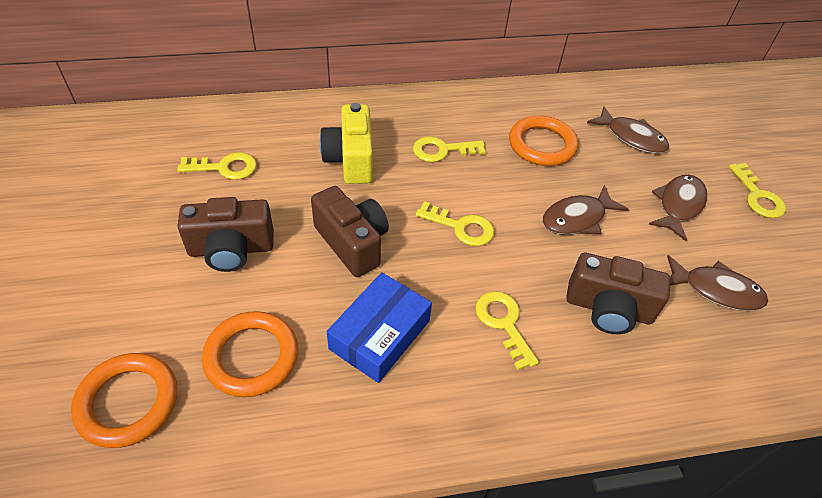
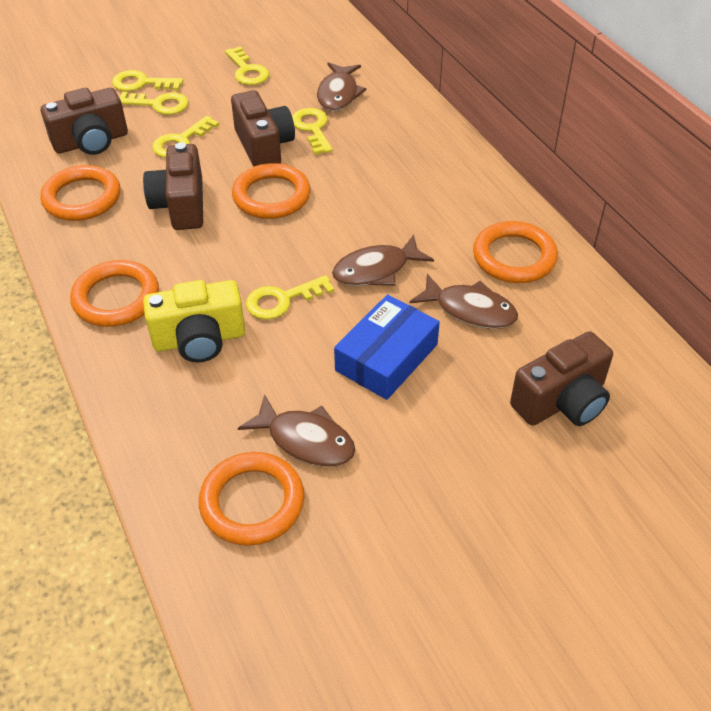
brown camera: [177,197,274,272] [311,186,389,277] [566,253,670,334] = 3 -> [41,88,128,155] [143,142,203,230] [231,90,295,167] [510,331,613,426] = 4
orange ring: [71,353,177,448] [202,311,298,397] [509,115,578,166] = 3 -> [40,165,120,221] [70,260,159,327] [199,452,305,546] [232,163,311,219] [473,221,558,283] = 5
yellow key: [177,152,257,180] [413,136,486,162] [416,201,494,246] [475,291,539,370] [729,163,786,218] = 5 -> [112,70,183,91] [119,92,188,115] [152,116,219,158] [225,47,269,85] [246,275,334,320] [292,108,333,155] = 6

